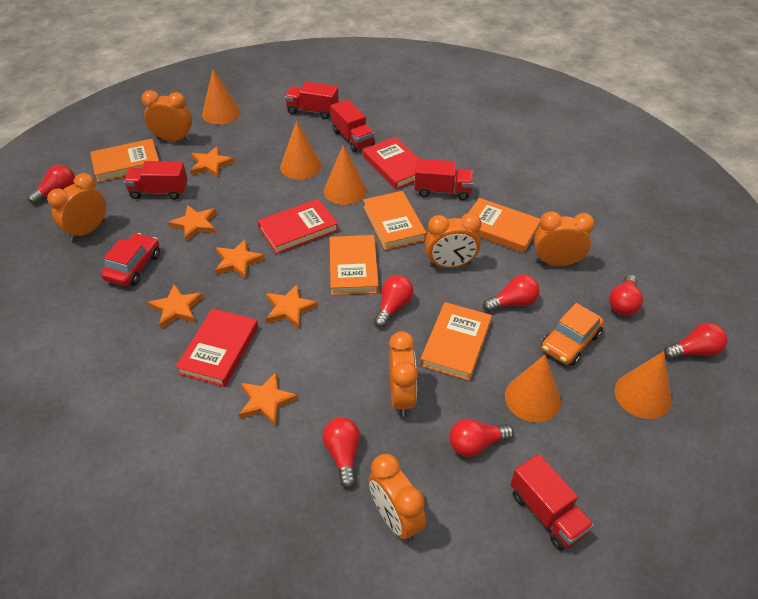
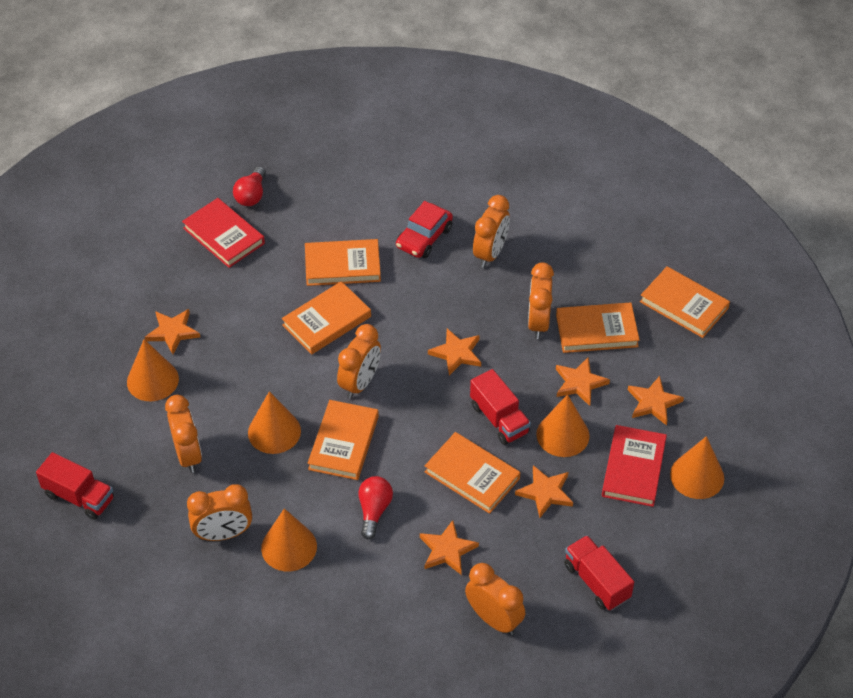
orange book: [90,139,159,182] [330,235,379,295] [363,191,427,250] [420,302,492,381] [468,198,540,253] = 5 -> [282,281,371,355] [305,239,381,286] [308,400,379,480] [425,432,520,514] [556,303,640,353] [640,266,730,338] = 6
orange car: [541,303,604,366] = 1 -> none = 0
red book: [176,308,258,387] [258,199,338,254] [363,137,419,190] = 3 -> [182,198,265,268] [602,425,667,507] = 2
red light bulb: [28,165,75,204] [323,417,360,488] [374,275,414,328] [449,419,514,457] [483,275,540,312] [609,275,643,316] [664,323,727,359] = 7 -> [233,167,266,206] [358,476,393,539] = 2
red truck: [124,161,188,200] [285,82,339,119] [330,100,375,152] [414,159,473,200] [510,454,594,551] = 5 -> [36,452,114,520] [470,369,531,445] [564,535,634,610] = 3

